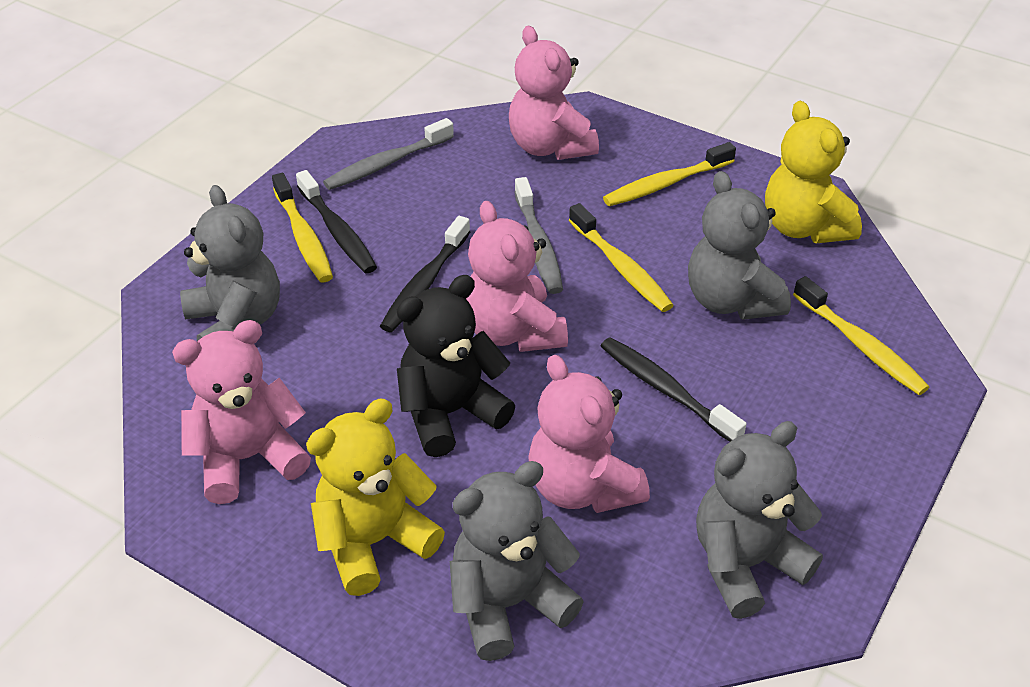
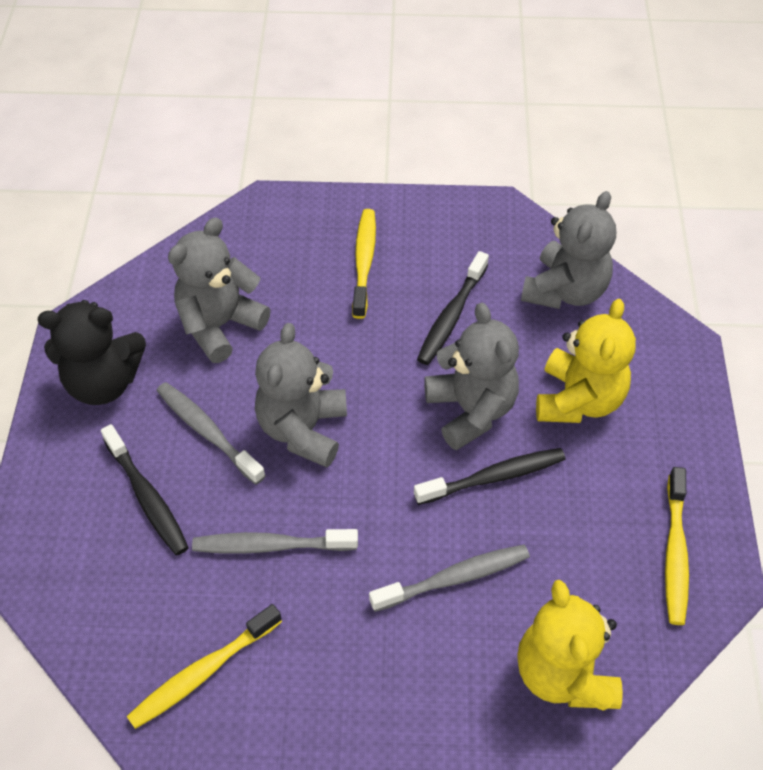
grey toothbrush: [323,118,454,190] [514,177,563,294] = 2 -> [157,382,266,485] [192,529,358,554] [369,545,530,612] = 3
pink teddy bear: [172,320,311,504] [466,201,568,352] [509,26,599,160] [528,355,650,513] = 4 -> none = 0
yellow toothbrush: [272,173,333,282] [569,203,674,312] [603,142,736,206] [793,276,929,395] = 4 -> [127,604,282,729] [352,209,376,319] [665,467,689,625] = 3

